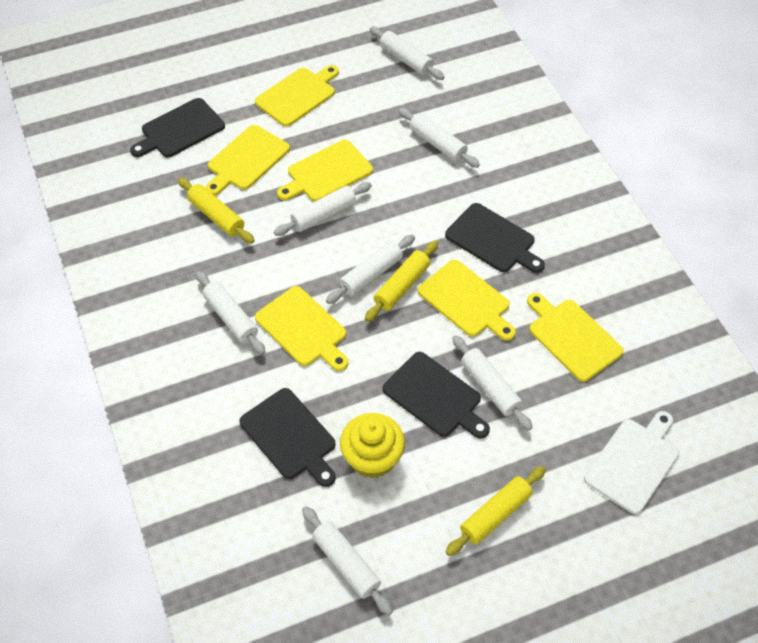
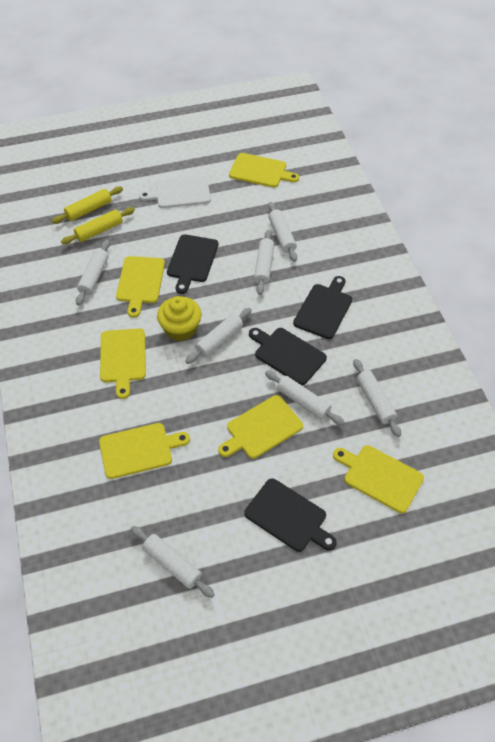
yellow rolling pin: [178,178,254,244] [365,241,438,322] [446,466,546,556] = 3 -> [52,186,123,224] [61,207,135,245] = 2

